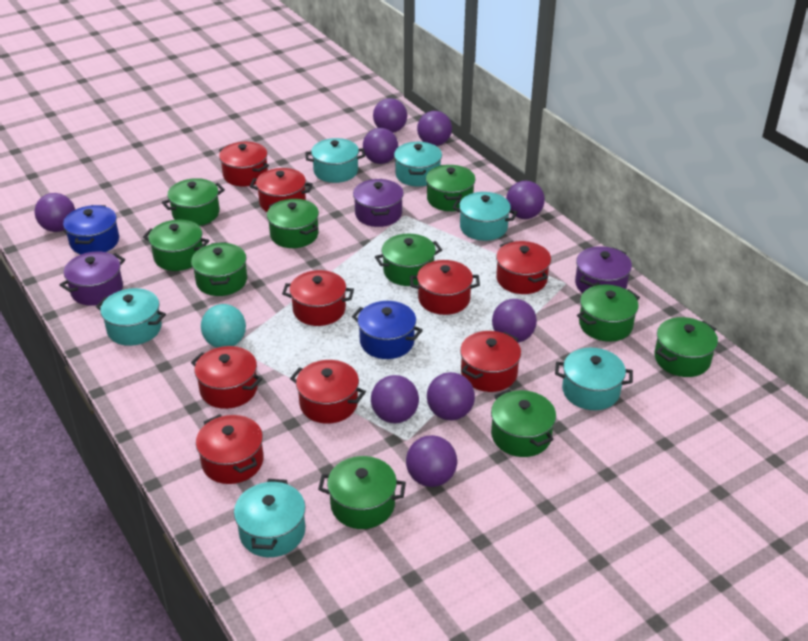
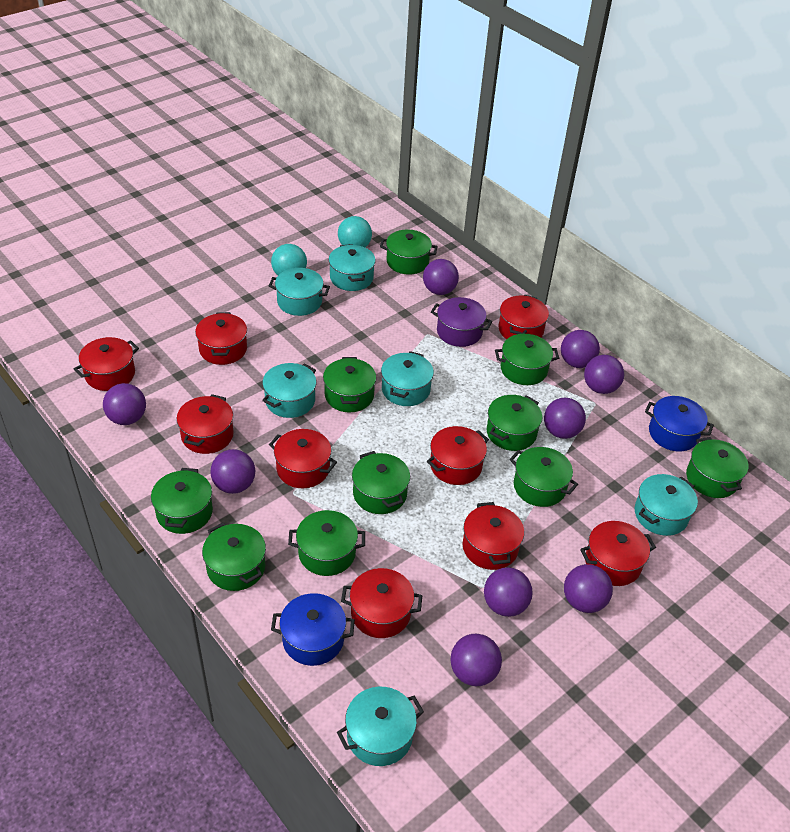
purple pot: [60,251,125,306] [353,179,404,227] [575,246,632,293] = 3 -> [431,297,492,347] = 1
turquoise ball: [201,304,246,348] = 1 -> [271,244,307,275] [338,216,372,247] = 2

